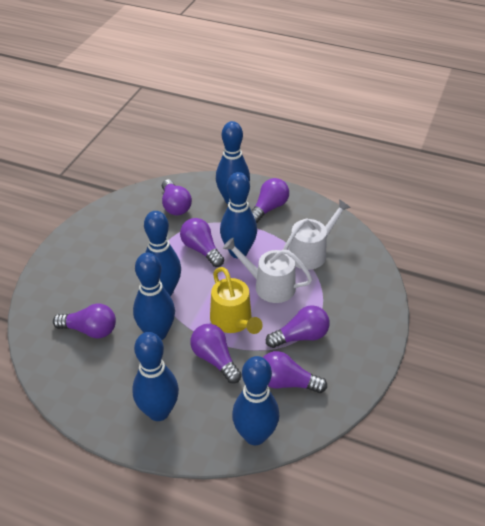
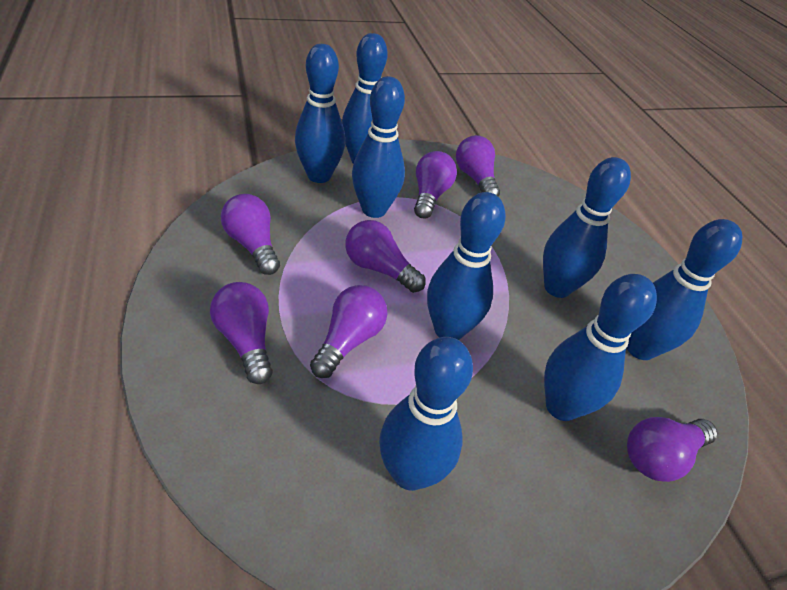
blue bowling pin: [132,332,179,421] [133,253,175,340] [144,211,181,296] [216,121,250,204] [220,172,257,259] [232,356,279,445] = 6 -> [295,44,345,183] [342,33,388,164] [352,76,405,218] [379,337,473,491] [427,192,506,340] [543,157,631,298] [544,274,657,421] [627,219,742,360] = 8
white watering can: [223,238,312,303] [283,199,351,270] = 2 -> none = 0
yellow watering can: [210,267,263,334] = 1 -> none = 0

